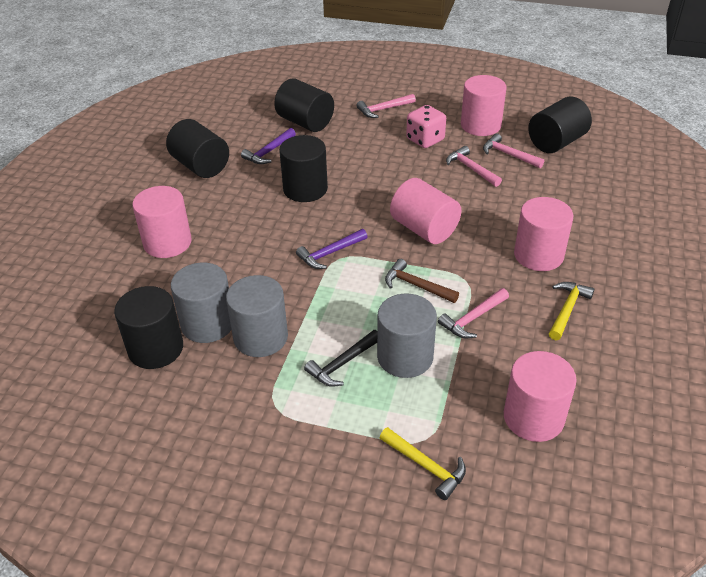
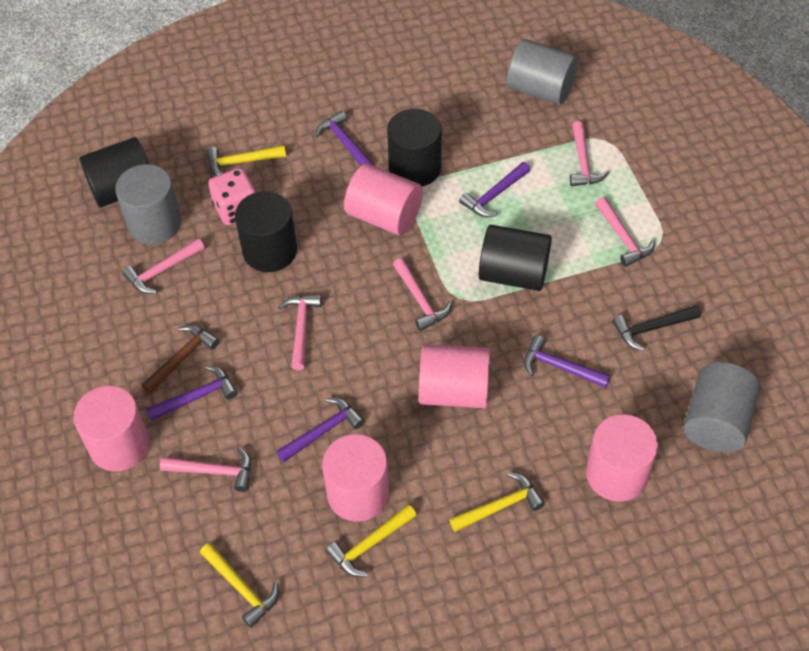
black cylinder: [114,286,183,369] [166,119,229,178] [274,78,334,132] [279,135,328,202] [528,96,592,153] = 5 -> [79,137,149,207] [235,191,297,272] [387,109,442,187] [479,225,552,291] = 4
pink hammer: [356,94,416,118] [438,288,509,339] [446,146,502,187] [483,133,544,168] = 4 -> [123,238,205,294] [160,447,251,492] [278,294,321,370] [393,258,452,331] [570,121,609,186] [595,197,655,267] = 6
purple hammer: [241,128,296,164] [296,229,368,269] = 2 -> [146,366,237,421] [276,398,364,462] [315,110,373,166] [459,162,530,217] [524,335,611,388] = 5
yellow hammer: [380,427,466,500] [549,282,594,340] = 2 -> [200,543,279,628] [207,145,286,176] [326,504,417,577] [449,473,545,532] = 4

